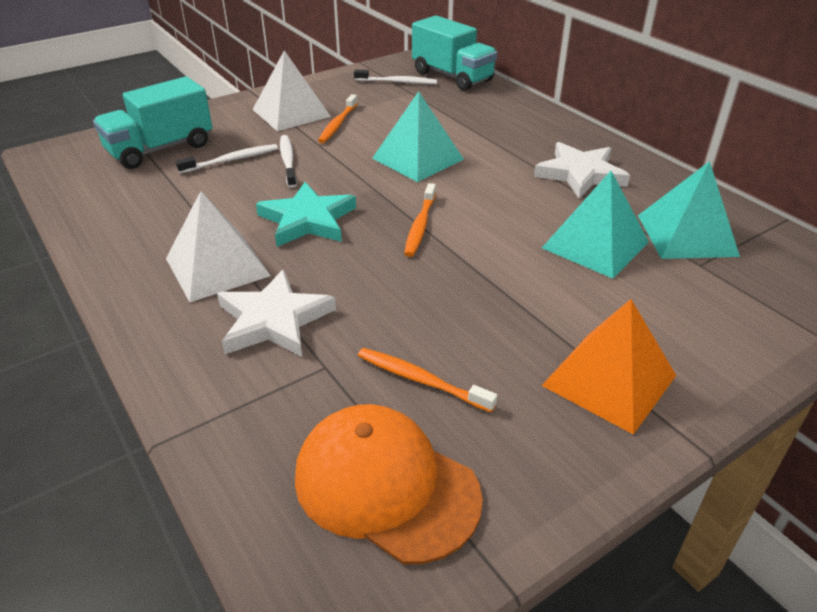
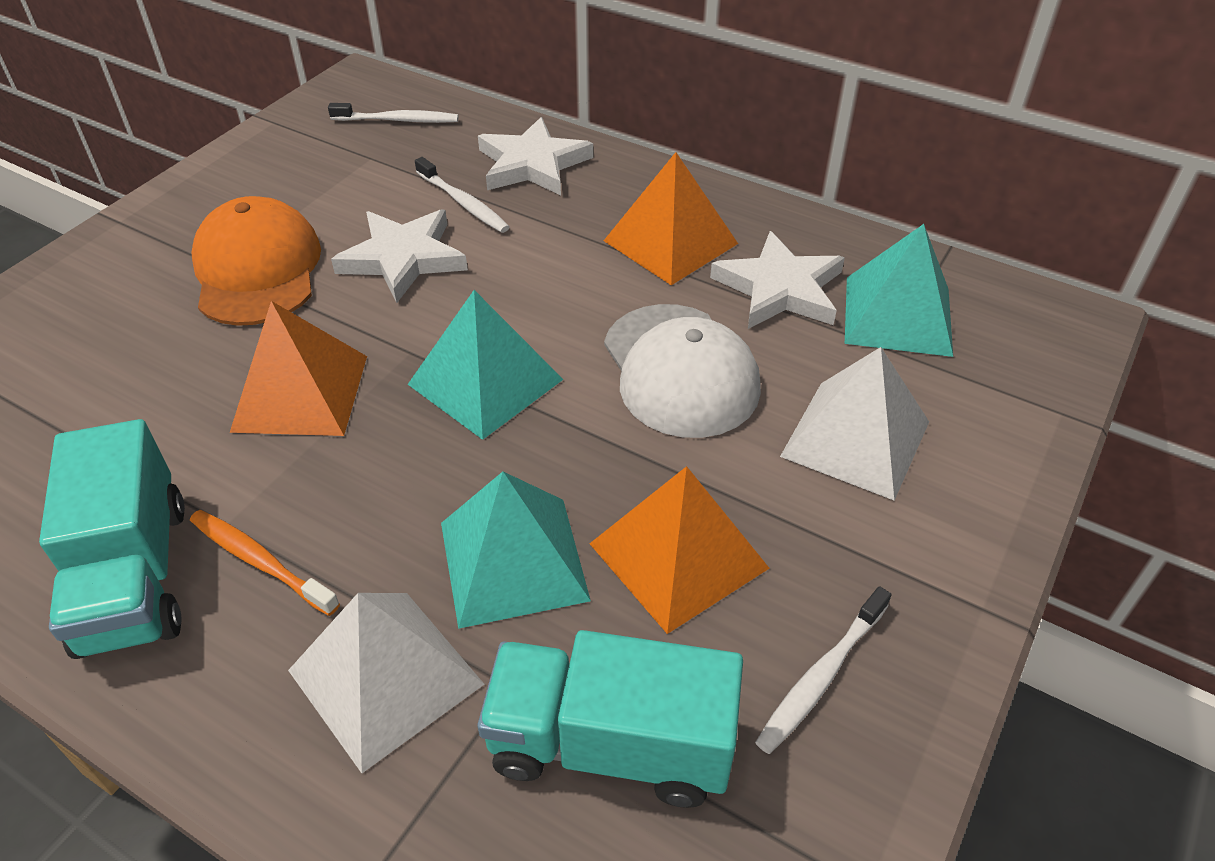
orange pyramid: [542,299,676,435] = 1 -> [230,301,367,436] [590,466,770,634] [604,152,738,285] = 3
orange toothbrush: [318,94,358,143] [358,348,497,412] [404,183,436,257] = 3 -> [190,510,340,616] = 1
turquoise star: [256,182,356,247] = 1 -> none = 0
white cap: none = 0 -> [604,304,761,438] = 1
white star: [217,269,336,357] [534,142,630,198] = 2 -> [331,209,468,303] [478,117,593,195] [710,231,845,329] = 3

